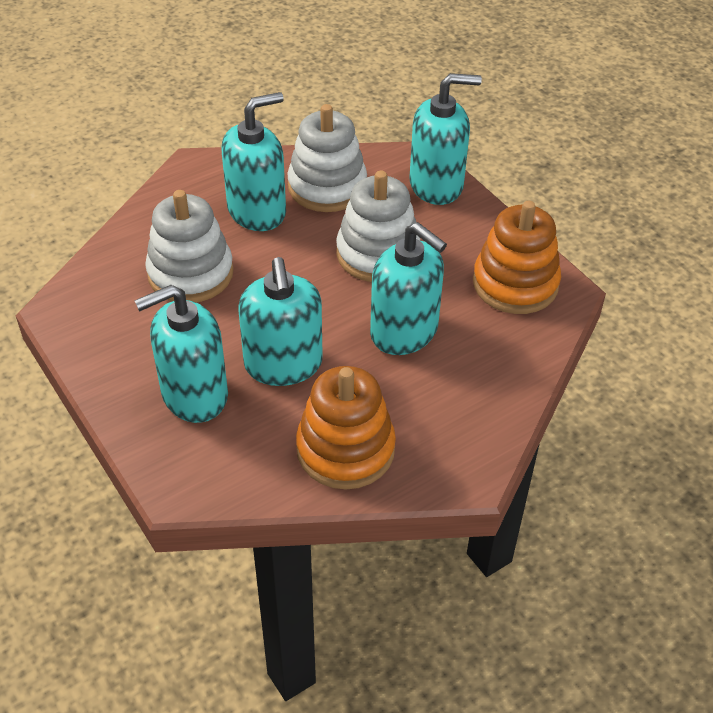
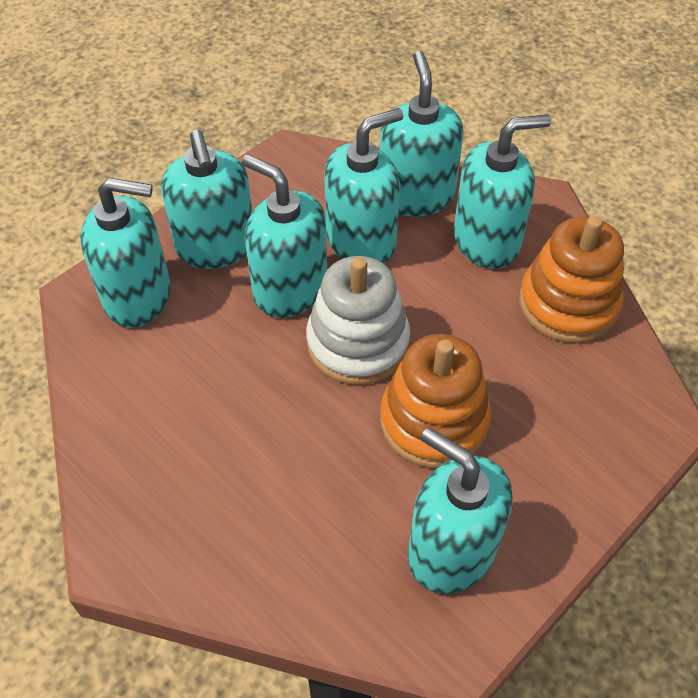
turquoise soap dispenser: [135,285,228,423] [221,92,286,231] [238,257,323,386] [370,222,447,355] [409,73,482,205] = 5 -> [80,178,171,328] [161,130,252,269] [242,154,327,318] [324,108,403,264] [380,51,464,217] [408,427,513,594] [453,114,551,269] = 7
white stacking toy: [145,190,234,302] [287,104,367,212] [336,171,421,282] = 3 -> [306,256,410,385] = 1

